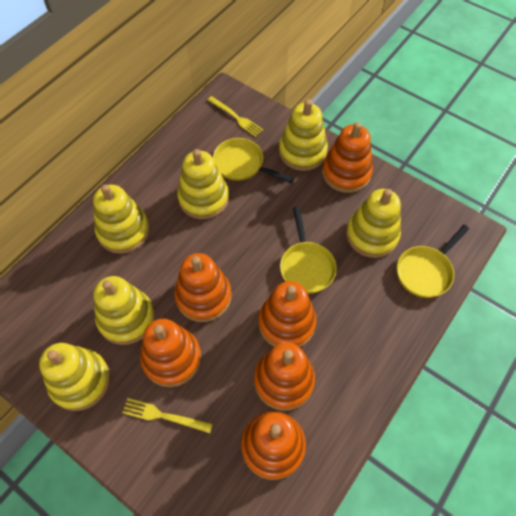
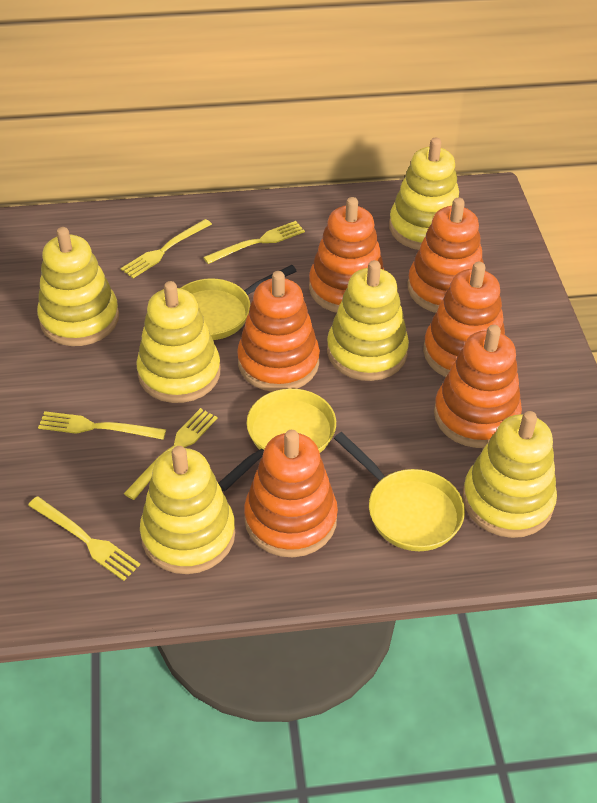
yellow fork: [122,398,213,433] [208,96,263,137] = 2 -> [28,496,140,581] [38,411,166,440] [121,219,212,278] [124,408,217,500] [203,221,305,264] = 5

